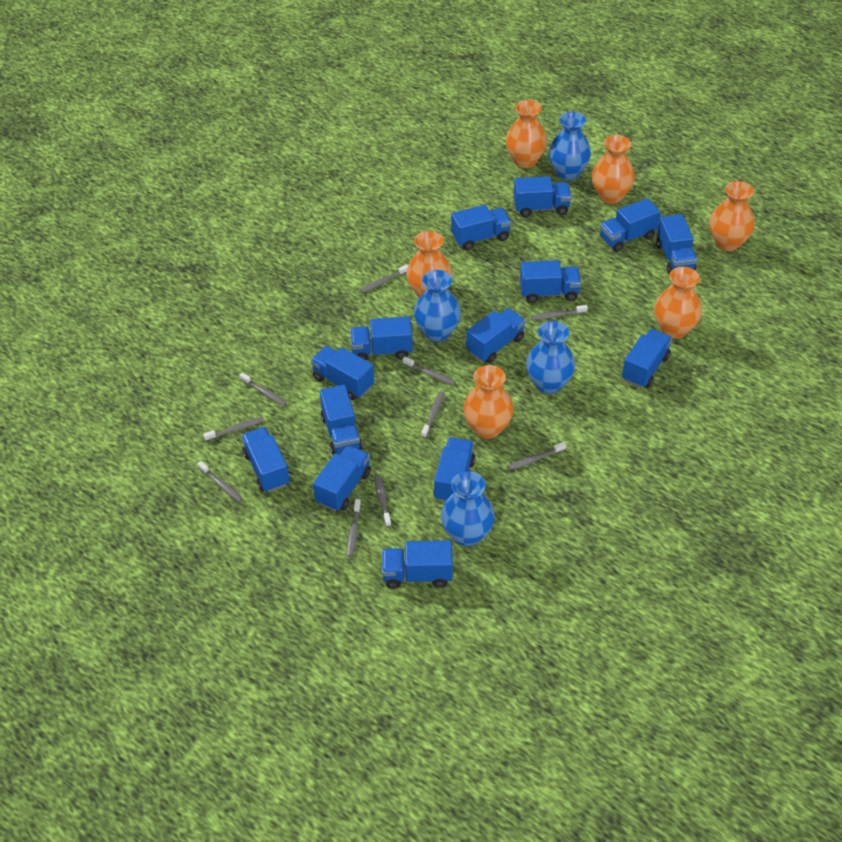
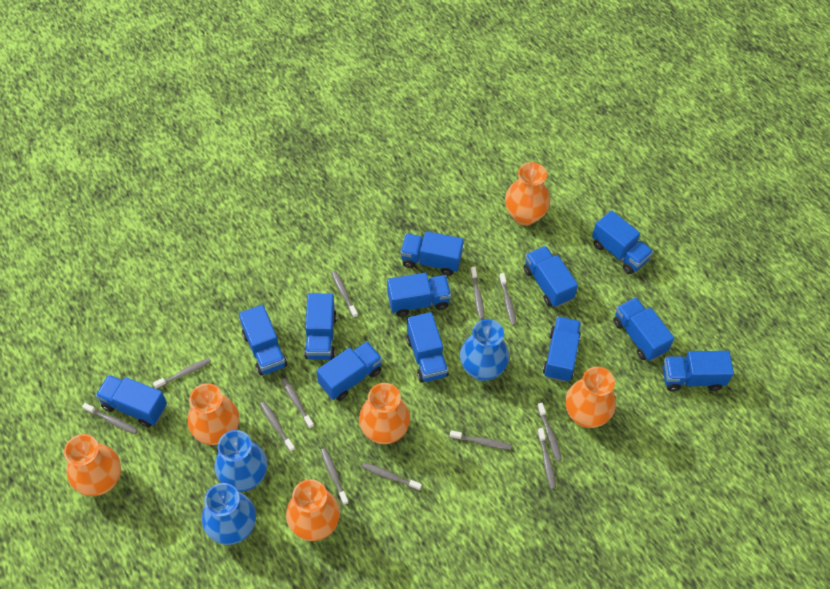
blue truck: [241,427,290,492] [311,346,374,400] [313,445,371,511] [320,385,362,455] [350,316,413,361] [382,540,453,589] [433,437,475,502] [451,205,511,250] [466,308,526,363] [514,176,572,217] [520,260,581,303] [600,198,661,252] [622,329,672,388] [656,214,697,274] = 14 -> [95,375,167,427] [239,305,287,376] [304,293,337,360] [316,341,382,401] [387,273,451,317] [400,231,464,276] [406,312,449,383] [524,246,578,307] [543,316,581,382] [592,210,653,274] [613,297,675,361] [662,351,734,392] = 12
blue vase: [414,270,461,342] [441,471,495,546] [526,321,575,394] [549,112,591,180] = 4 -> [202,483,256,545] [214,430,267,492] [460,319,509,381] = 3
grey toothbrush: [197,461,243,502] [203,417,263,441] [240,372,287,406] [347,499,361,557] [360,265,408,293] [374,474,391,527] [403,357,456,386] [421,391,445,438] [508,442,566,470] [531,305,588,320] = 10 -> [82,403,138,434] [153,358,211,389] [260,402,295,452] [281,378,314,429] [321,448,349,505] [331,271,358,318] [362,463,422,491] [450,430,511,450] [470,267,485,319] [499,273,517,326] [537,403,562,461] [537,428,556,489] = 12

